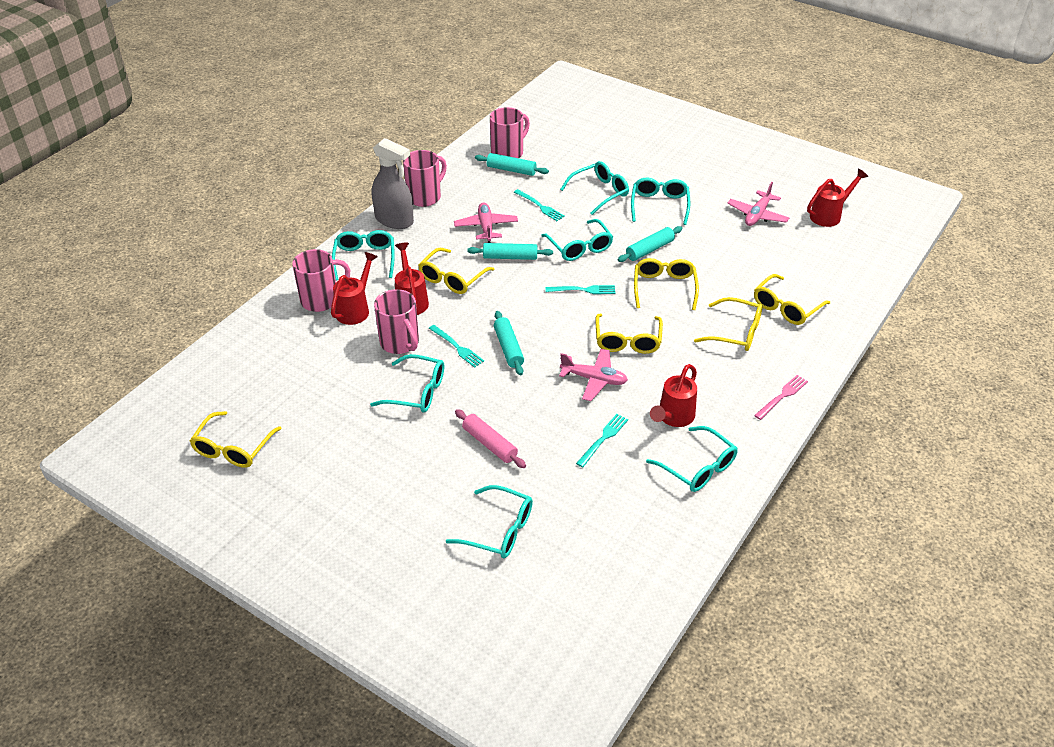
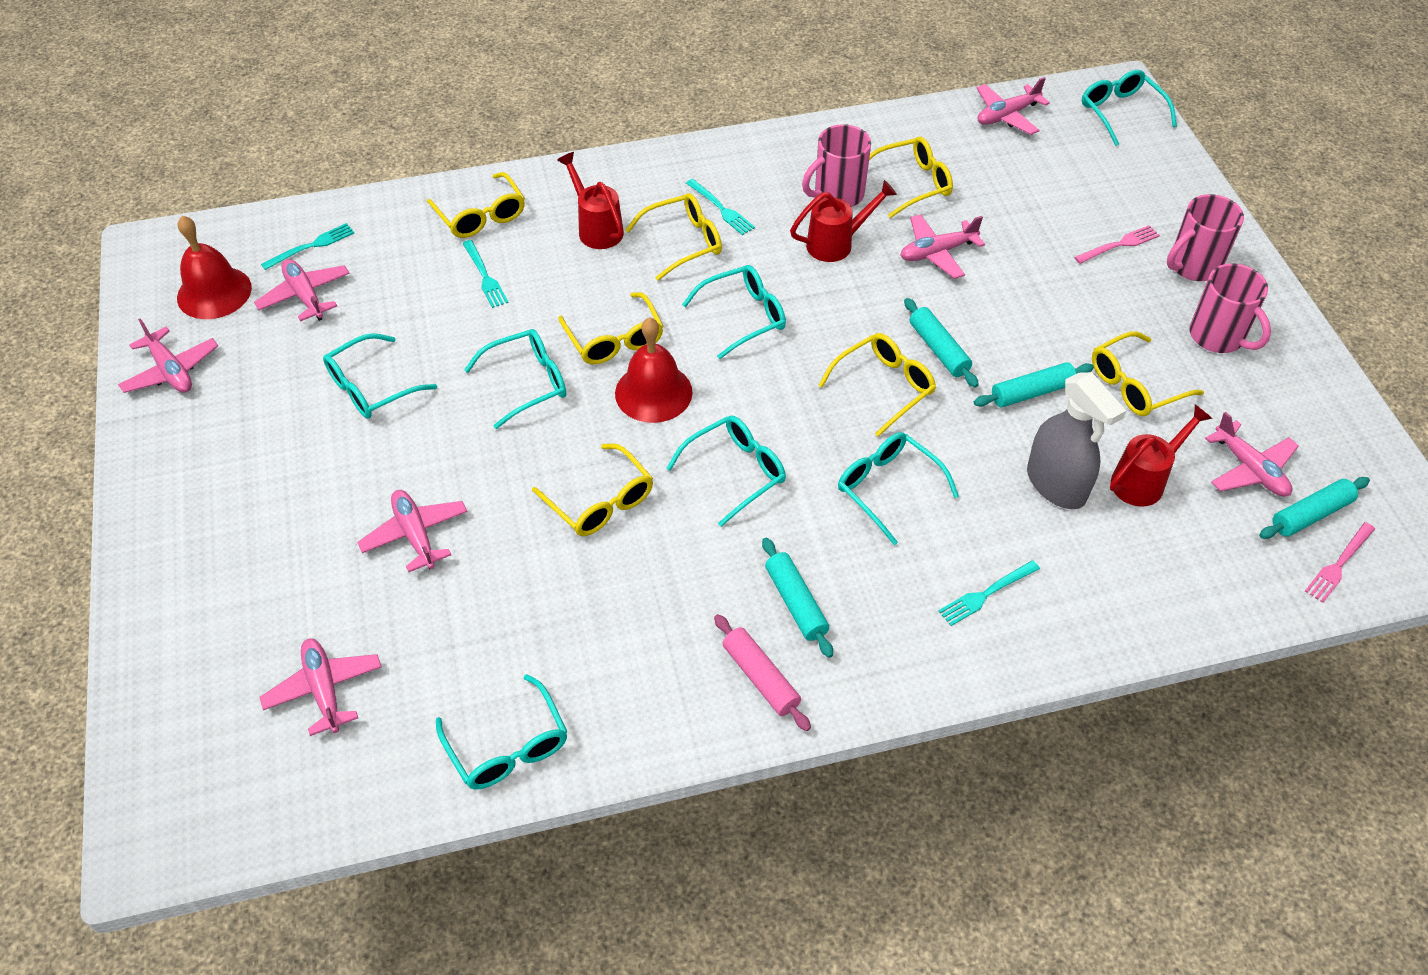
pink fork: [754,375,808,420] = 1 -> [1074,225,1160,264] [1305,522,1375,603] = 2
pink mug: [292,249,351,312] [374,289,419,354] [403,150,447,207] [490,107,530,158] = 4 -> [802,124,871,207] [1167,194,1244,281] [1189,263,1271,353] = 3
pink plane: [454,203,518,243] [559,349,628,401] [727,182,789,226] = 3 -> [118,318,218,393] [254,259,350,321] [260,638,382,736] [357,490,468,572] [900,214,985,279] [977,77,1050,135] [1205,412,1299,497] = 7
red bell: none = 0 -> [177,216,252,319] [615,317,693,423] = 2
red watering can: [331,252,378,325] [395,243,429,315] [650,364,697,427] [807,168,868,227] = 4 -> [557,152,624,249] [790,180,897,262] [1110,404,1213,507] = 3
yellow glasses: [190,411,282,468] [418,248,494,294] [596,314,663,354] [634,258,699,310] [694,297,763,351] [754,274,830,325] = 6 -> [427,172,525,238] [532,443,653,536] [558,292,664,364] [625,193,722,281] [818,333,936,437] [869,137,953,218] [1092,331,1204,416] = 7

